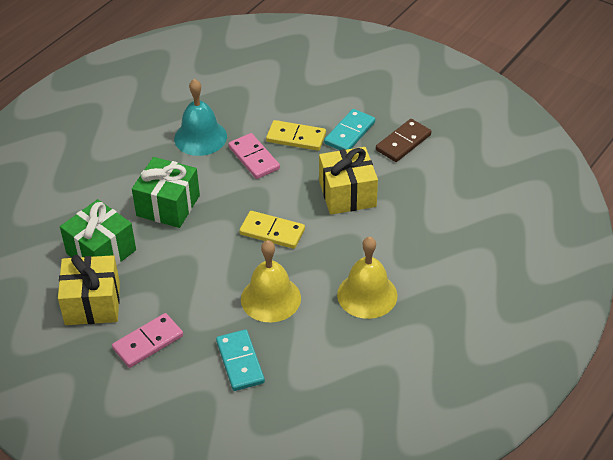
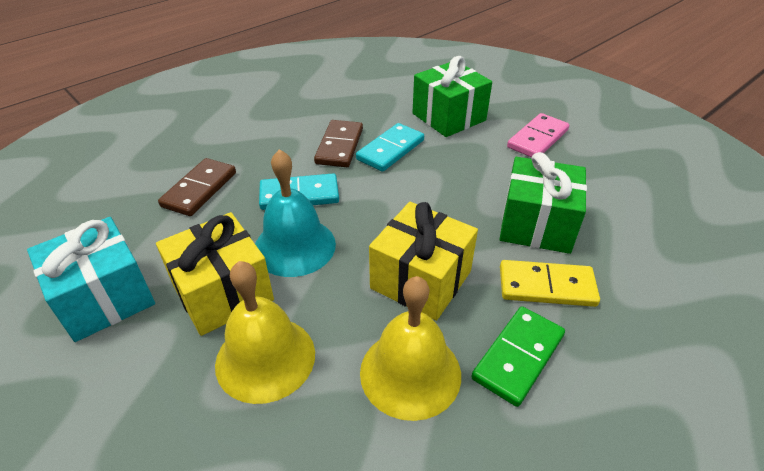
brown domino: [376,119,431,162] = 1 -> [158,158,236,216] [314,120,363,167] = 2
green domino: none = 0 -> [471,307,565,407] = 1
pink domino: [112,313,183,368] [228,133,280,179] = 2 -> [507,113,569,158] = 1
turquoise gift: none = 0 -> [27,217,155,342] = 1
yellow domino: [239,211,305,249] [266,120,326,151] = 2 -> [500,260,600,307] = 1

